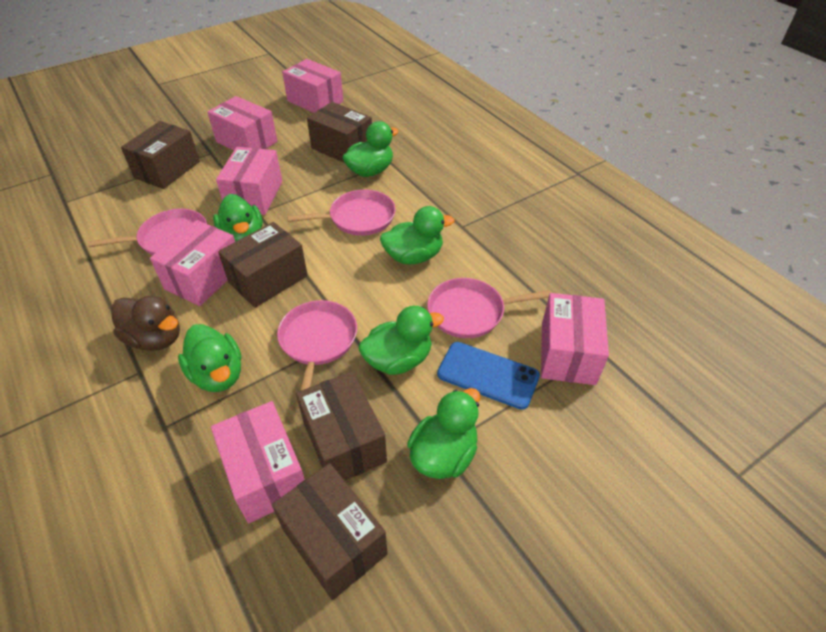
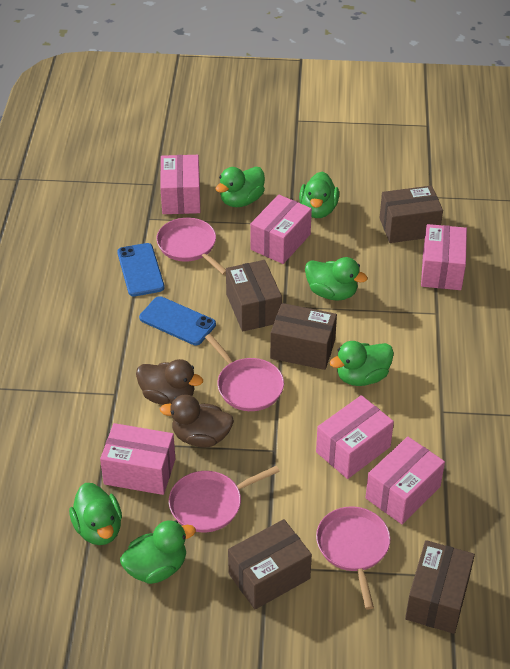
blue phone: [437,342,540,410] = 1 -> [117,243,165,297] [139,296,216,345] = 2
brown duck: [111,296,180,351] = 1 -> [136,359,203,405] [160,395,234,448] = 2

